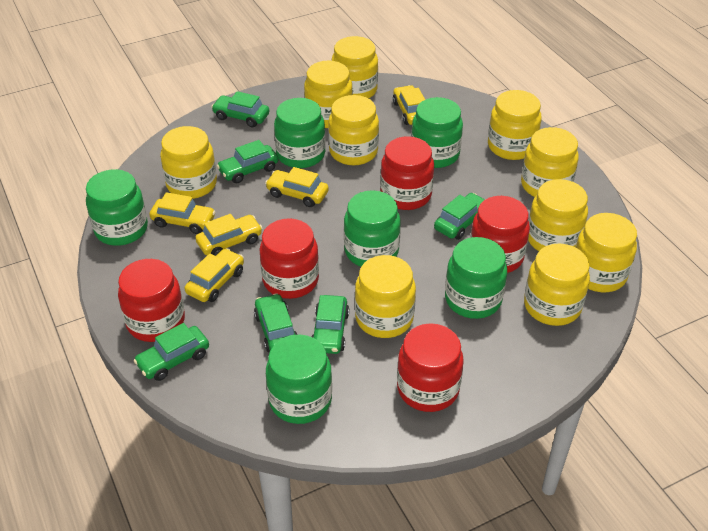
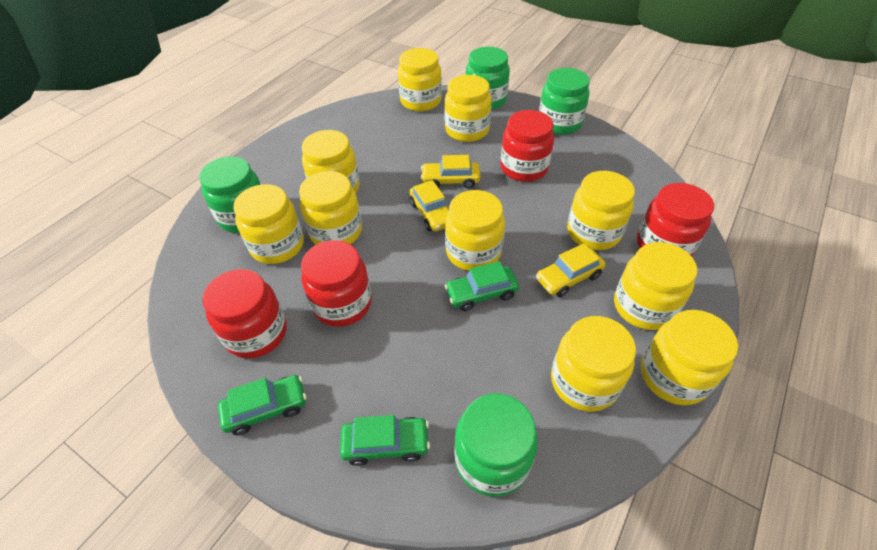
green car: [134,323,209,381] [211,91,269,127] [217,140,278,183] [254,293,298,352] [311,295,349,354] [434,193,485,240] = 6 -> [218,375,307,435] [340,415,430,466] [444,261,519,311] = 3
green jar: [86,169,148,246] [266,334,332,424] [274,98,326,168] [344,190,401,267] [411,97,463,168] [445,237,507,319] = 6 -> [199,157,261,233] [454,394,538,497] [466,47,510,110] [539,68,590,135] = 4
red jar: [118,259,185,342] [259,218,319,299] [380,136,434,210] [397,323,464,412] [470,196,530,273] = 5 -> [203,269,287,359] [301,240,372,327] [500,110,554,182] [637,183,714,257] = 4
yellow car: [150,192,216,234] [185,248,244,302] [195,214,262,256] [265,167,329,207] [393,85,425,125] = 5 -> [409,180,449,232] [421,155,480,189] [536,243,606,297] = 3

